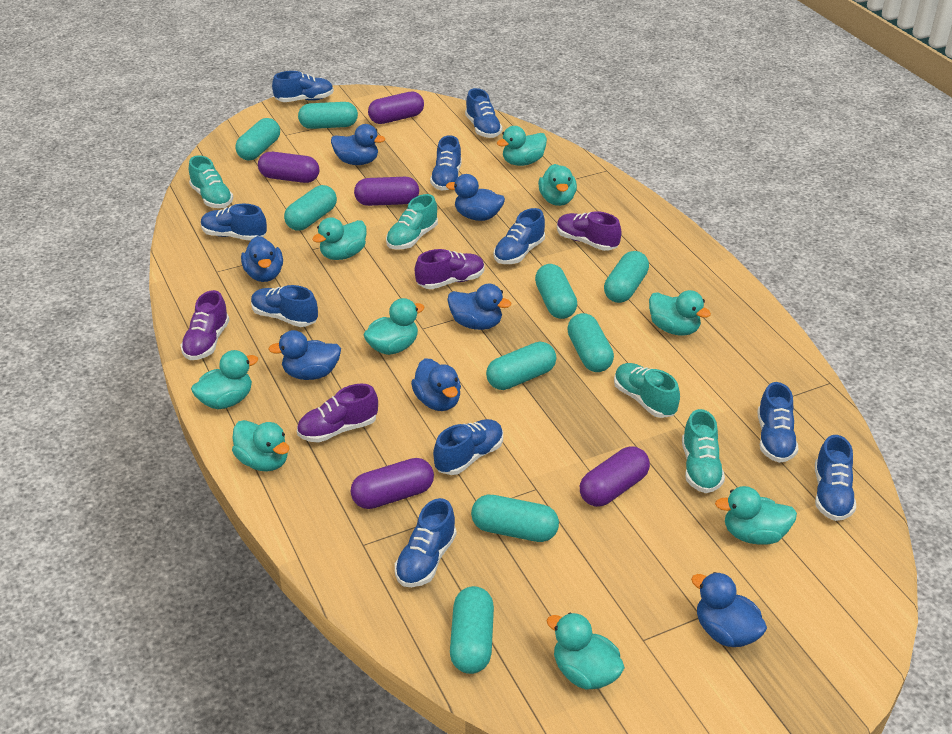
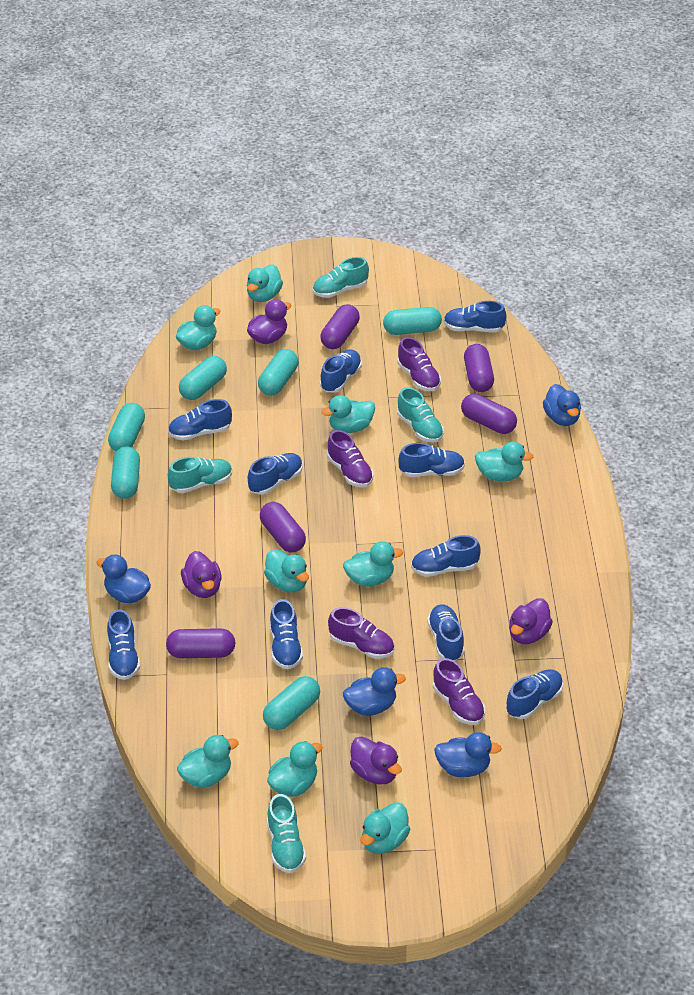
blue duck: [241,236,283,282] [268,330,341,380] [331,124,385,165] [411,358,461,411] [446,174,505,221] [447,284,511,330] [691,572,767,647] = 7 -> [96,555,151,604] [343,667,406,716] [434,732,502,777] [543,384,581,426] = 4
purple duck: none = 0 -> [181,551,222,598] [247,299,291,344] [350,736,402,785] [509,598,553,644] = 4
turquoise capsule: [235,118,280,160] [284,185,337,231] [298,102,358,129] [450,586,494,674] [471,495,559,542] [486,342,556,390] [535,264,577,319] [567,313,614,372] [604,251,649,303] = 9 -> [108,403,145,451] [111,446,140,499] [179,356,227,400] [258,349,298,396] [263,676,320,730] [383,307,442,335] = 6

